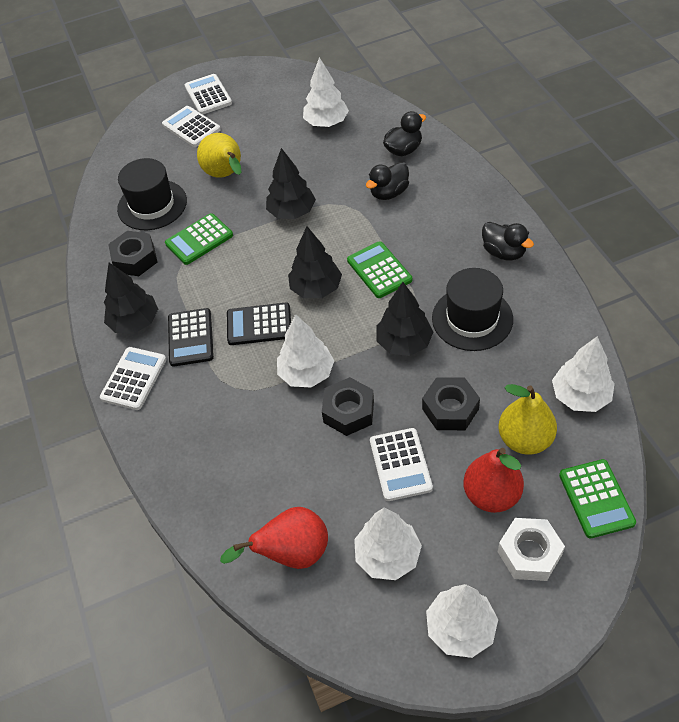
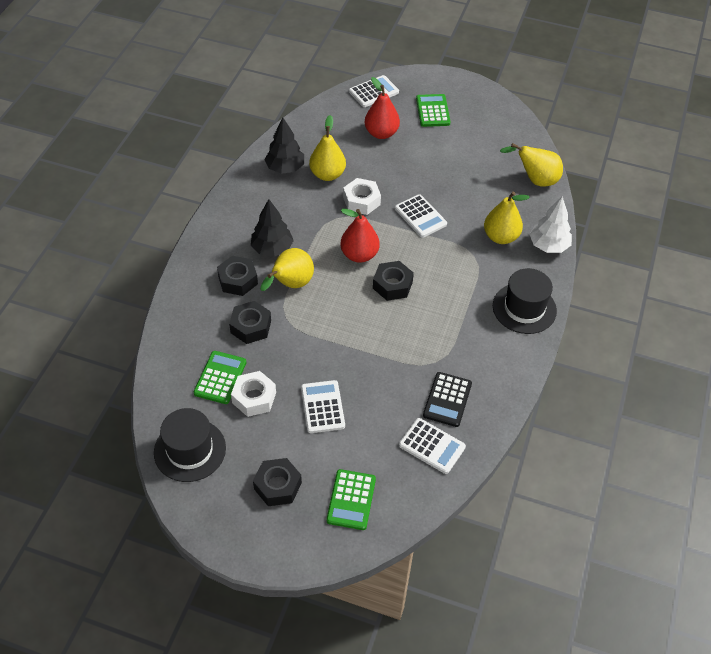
black calculator: [168,308,214,367] [227,302,291,345] = 2 -> [423,372,472,427] = 1
black duck: [366,162,409,200] [383,111,426,156] [482,222,534,261] = 3 -> none = 0
black nut: [108,231,158,276] [322,377,374,436] [422,377,480,430] = 3 -> [217,256,258,296] [229,301,271,344] [253,458,302,506] [373,261,414,301] = 4
black tree: [104,263,158,333] [266,148,316,219] [288,226,342,298] [377,282,433,356] = 4 -> [251,199,294,257] [264,118,304,174] = 2
white nut: [498,518,565,581] = 1 -> [231,371,276,417] [343,178,381,215] = 2
white tree: [277,314,334,387] [303,57,349,127] [354,508,422,580] [426,584,498,658] [552,336,615,412] = 5 -> [529,196,572,253] = 1
yellow pear: [197,133,241,178] [499,384,557,455] = 2 -> [260,248,314,291] [309,115,346,181] [484,192,530,244] [500,143,563,186] = 4

